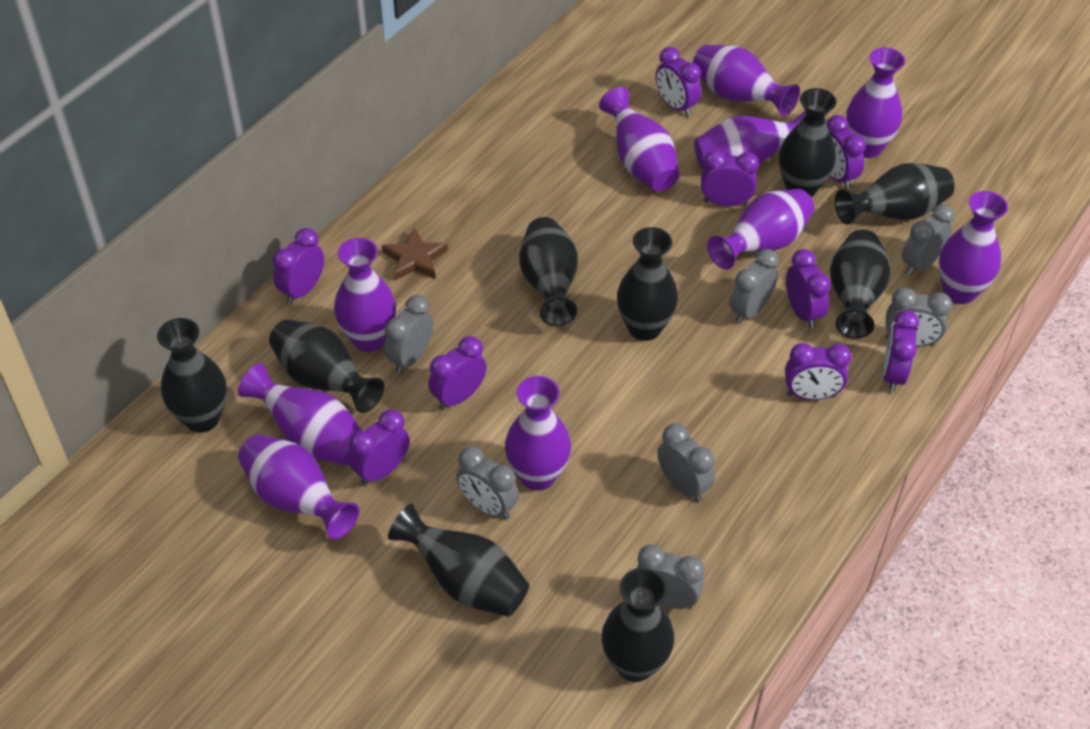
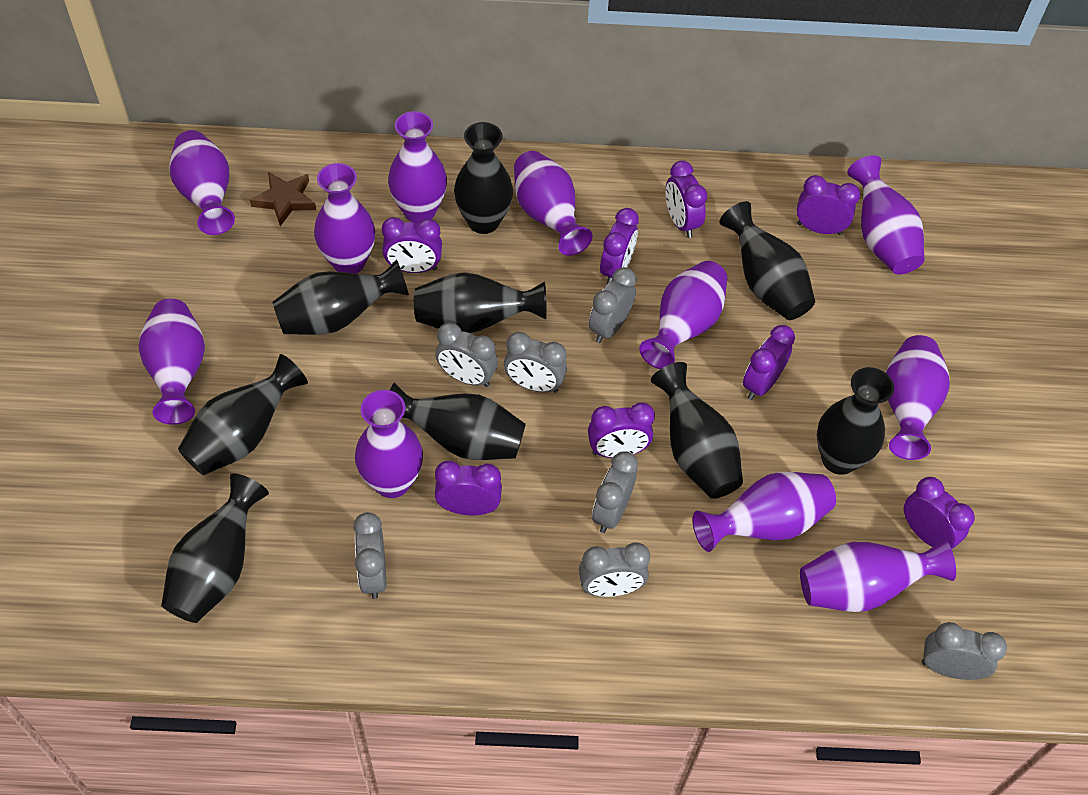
purple clock: [273,228,324,304] [349,409,410,486] [428,336,487,410] [656,47,702,117] [701,150,759,206] [785,343,852,400] [786,249,831,329] [827,115,866,189] [883,310,919,392] = 9 -> [382,217,442,273] [434,461,502,515] [588,402,655,458] [600,208,639,284] [665,160,707,238] [743,325,795,400] [796,175,860,235] [904,477,975,549] = 8
purple vase: [238,363,362,466] [238,434,359,539] [334,238,396,352] [505,376,571,491] [599,87,680,191] [693,45,800,116] [694,110,806,169] [708,189,814,269] [846,48,905,158] [939,191,1008,304] = 10 -> [139,299,205,425] [169,130,235,235] [314,163,375,274] [355,390,423,498] [388,111,447,223] [514,151,593,256] [639,261,727,369] [693,472,836,552] [800,538,956,612] [847,155,924,274] [886,335,950,460] = 11

